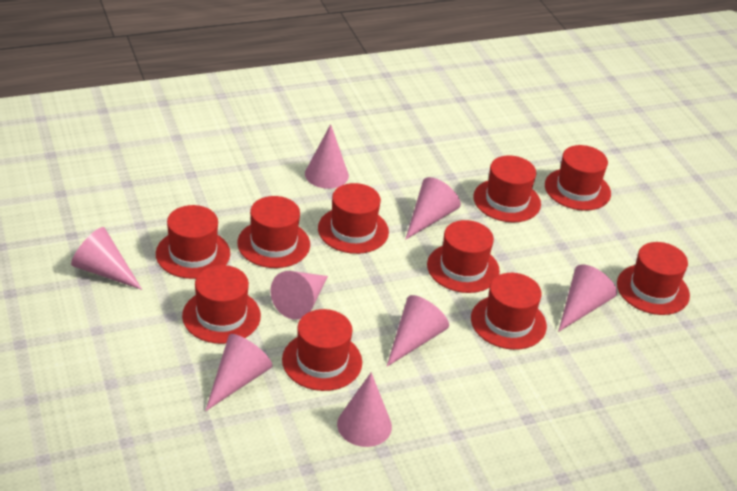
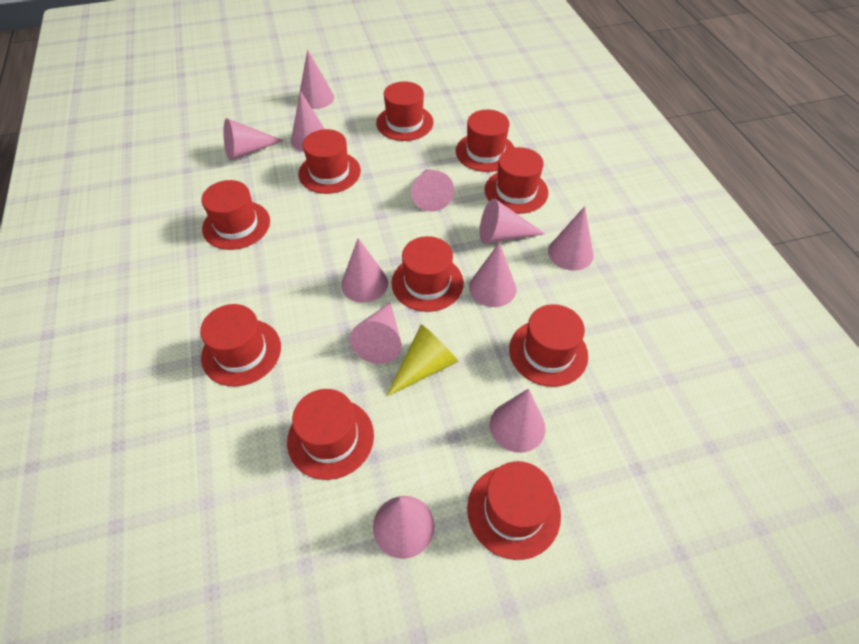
pink cone: [71,227,142,290] [205,334,272,411] [270,271,328,320] [305,124,349,189] [337,372,392,447] [386,295,449,367] [405,177,461,240] [558,264,617,332] = 8 -> [223,118,284,160] [291,91,325,152] [298,50,334,109] [341,238,388,303] [350,302,402,364] [373,496,434,559] [411,169,454,212] [469,242,516,307] [480,199,545,244] [490,388,545,453] [548,206,594,270] = 11
yellow cone: none = 0 -> [386,324,458,397] = 1

